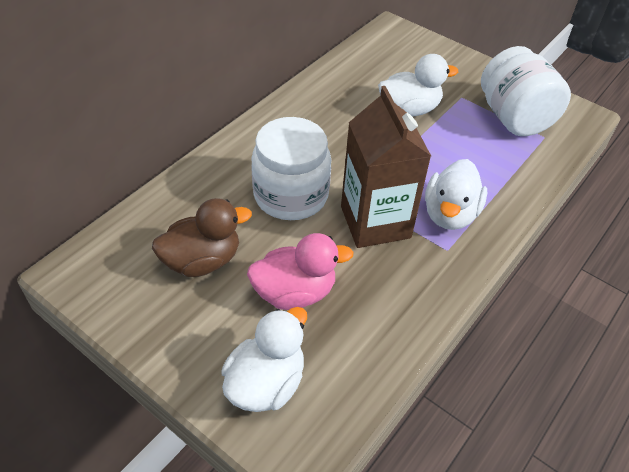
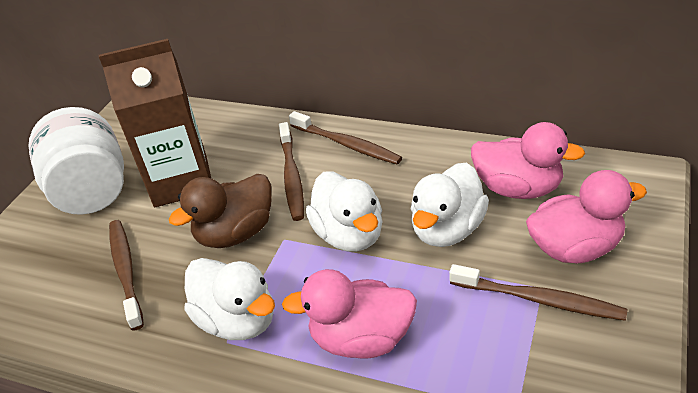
brown toothbrush: none = 0 -> [109,220,144,331] [279,122,304,221] [289,111,402,164] [449,264,627,321] = 4
pink duck: [247,233,354,310] = 1 -> [282,269,417,359] [471,122,585,199] [526,170,647,263] = 3
white jar: [251,117,331,220] [481,46,571,136] = 2 -> [28,107,124,215] = 1

